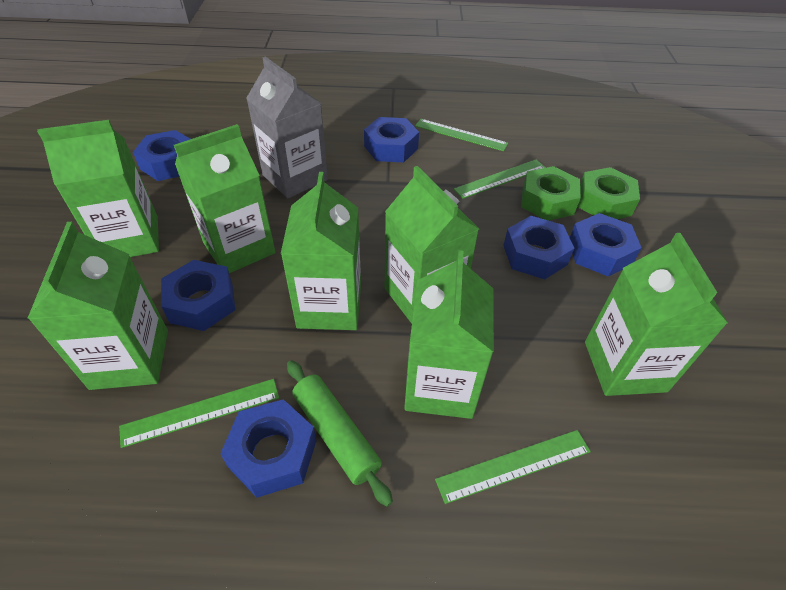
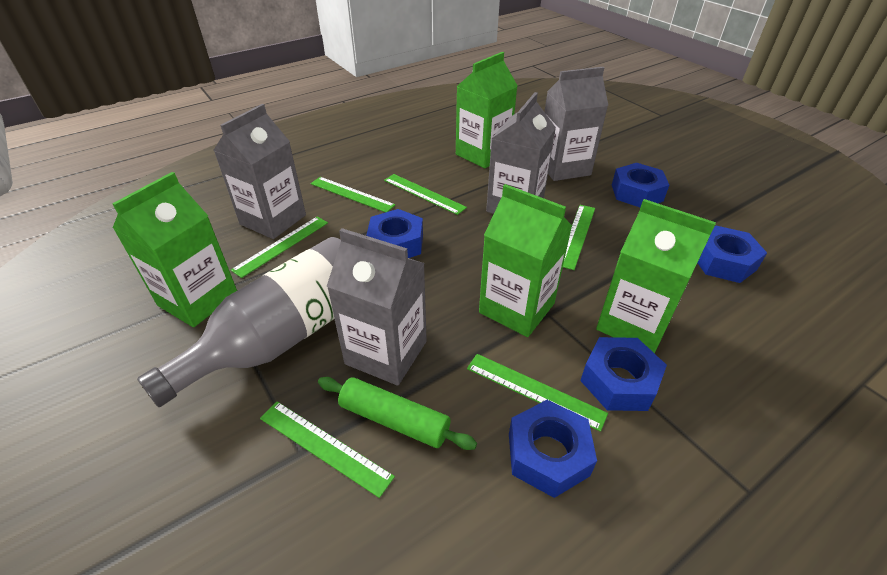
blue nut: [133,130,190,181] [161,260,235,331] [220,399,317,498] [364,117,419,162] [503,216,574,279] [570,213,641,276] = 6 -> [366,209,423,258] [509,400,597,498] [580,337,667,411] [612,163,669,207] [698,226,767,283] = 5
green carton: [27,222,168,390] [37,120,159,257] [174,124,275,273] [281,172,361,330] [385,166,479,324] [404,250,494,419] [585,233,728,396] = 7 -> [112,172,237,327] [456,52,518,168] [479,184,572,337] [596,199,716,353] = 4
green nut: [521,166,581,221] [578,167,640,219] = 2 -> none = 0
green ruler: [119,379,279,448] [415,119,508,151] [435,430,591,504] [454,159,546,199] = 4 -> [231,217,328,278] [260,401,395,498] [311,177,396,212] [384,174,467,215] [467,354,608,432] [563,205,595,270] = 6
grey bottle: none = 0 -> [137,237,341,407] = 1
grey carton: [246,56,328,198] = 1 -> [214,104,306,239] [326,228,427,386] [486,92,556,214] [545,67,608,181] = 4

